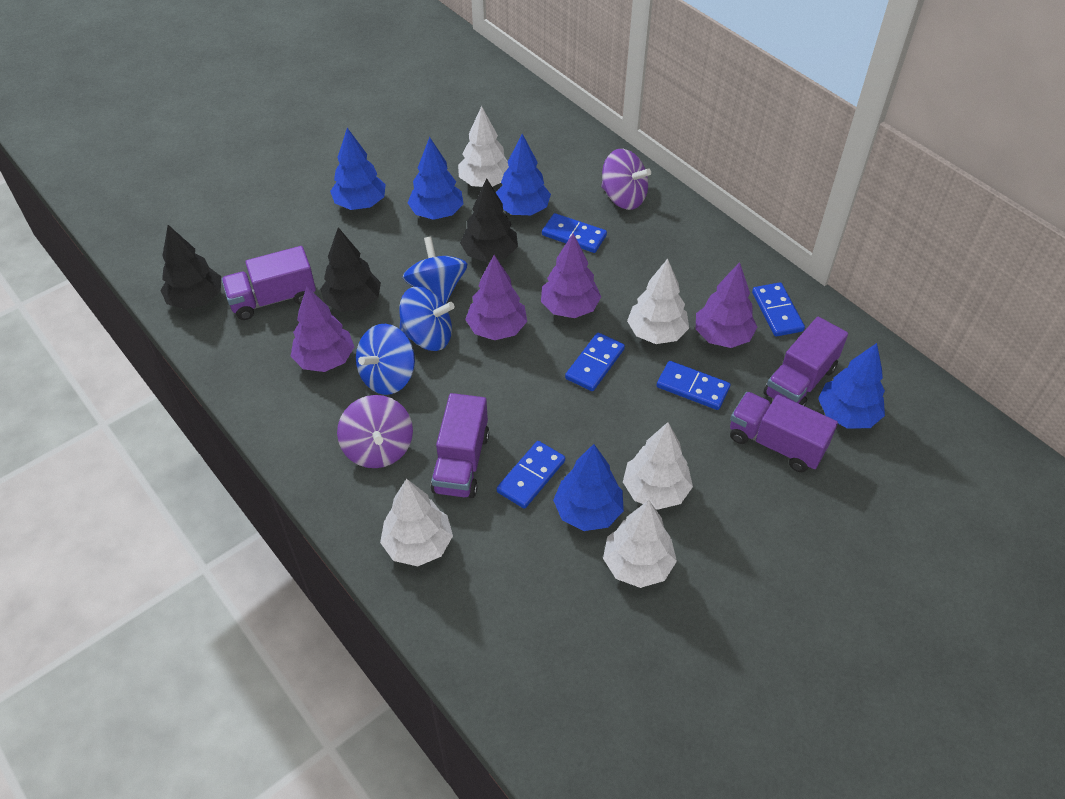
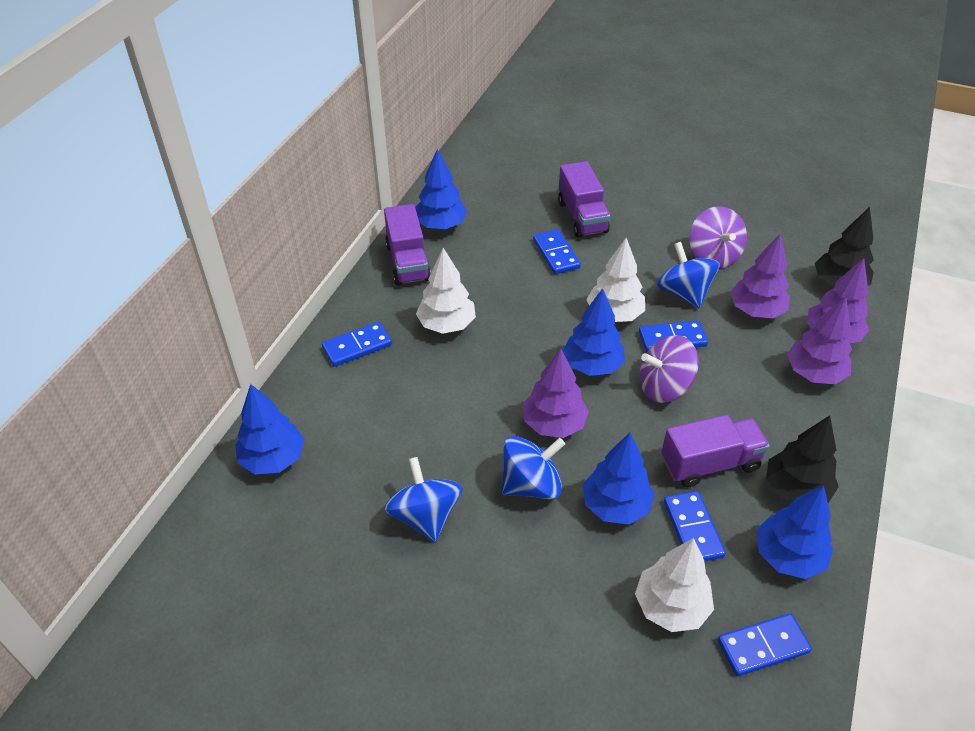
black tree: [160,225,221,310] [320,227,381,312] [460,178,518,262] = 3 -> [766,415,839,503] [815,207,874,288] = 2
purple truck: [221,246,316,320] [431,393,489,498] [730,392,838,472] [763,317,848,406] = 4 -> [384,204,431,285] [558,161,610,238] [661,415,770,487] = 3
white tree: [380,479,453,566] [458,106,509,187] [603,500,677,588] [623,422,693,510] [627,259,689,344] = 5 -> [416,248,476,334] [586,238,645,322] [635,538,714,632] = 3

